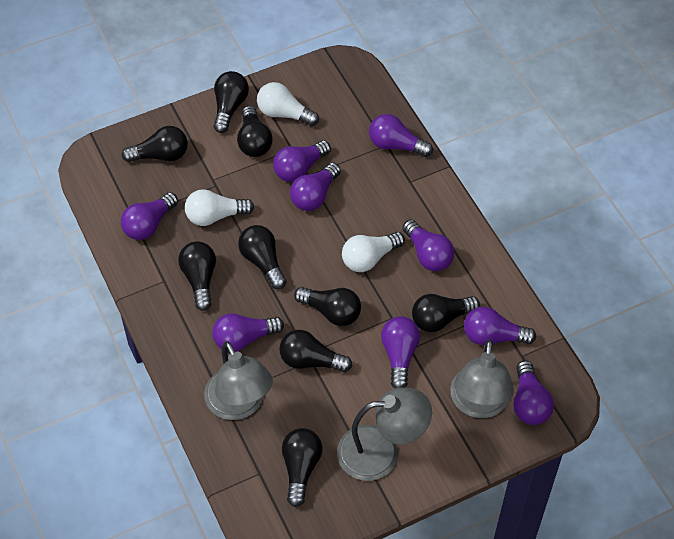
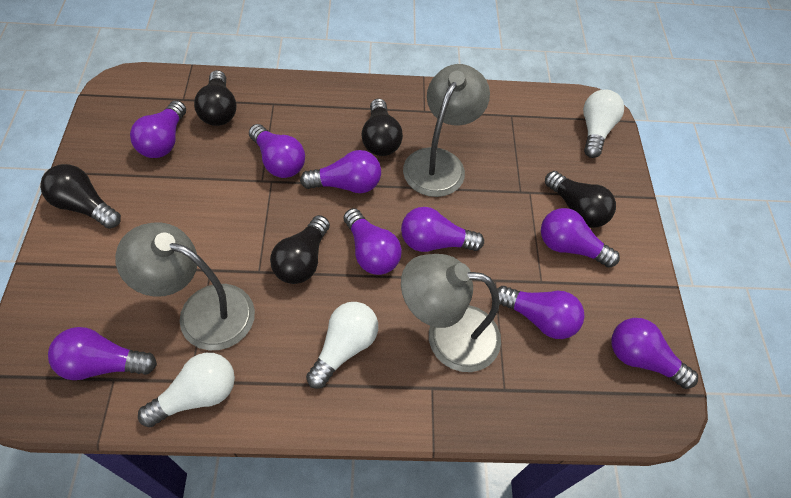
black light bulb: [121,126,188,162] [178,241,216,311] [214,71,249,133] [237,106,273,157] [238,225,287,289] [279,330,352,373] [282,428,323,507] [294,287,361,326] [412,294,480,332] = 9 -> [40,164,121,229] [194,70,237,126] [270,215,330,284] [361,98,403,156] [545,171,616,228] = 5

